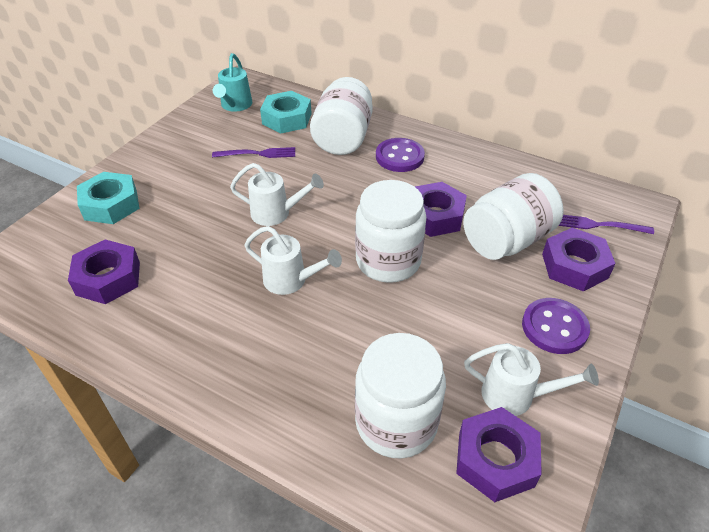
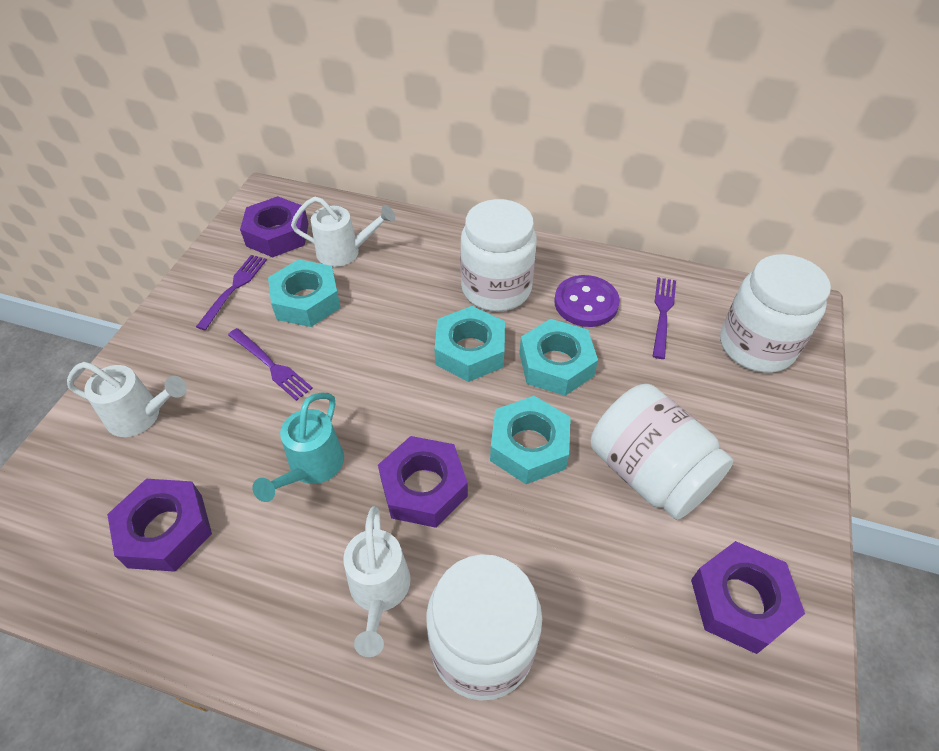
purple button: [376,138,425,172] [522,298,590,354] = 2 -> [554,275,620,327] = 1
purple fork: [212,147,295,158] [559,215,654,234] = 2 -> [196,255,267,330] [228,328,313,401] [653,277,676,359] = 3
turquoise nut: [77,172,140,224] [260,91,312,133] = 2 -> [268,259,341,327] [434,306,505,382] [490,396,571,484] [519,319,598,396] = 4

